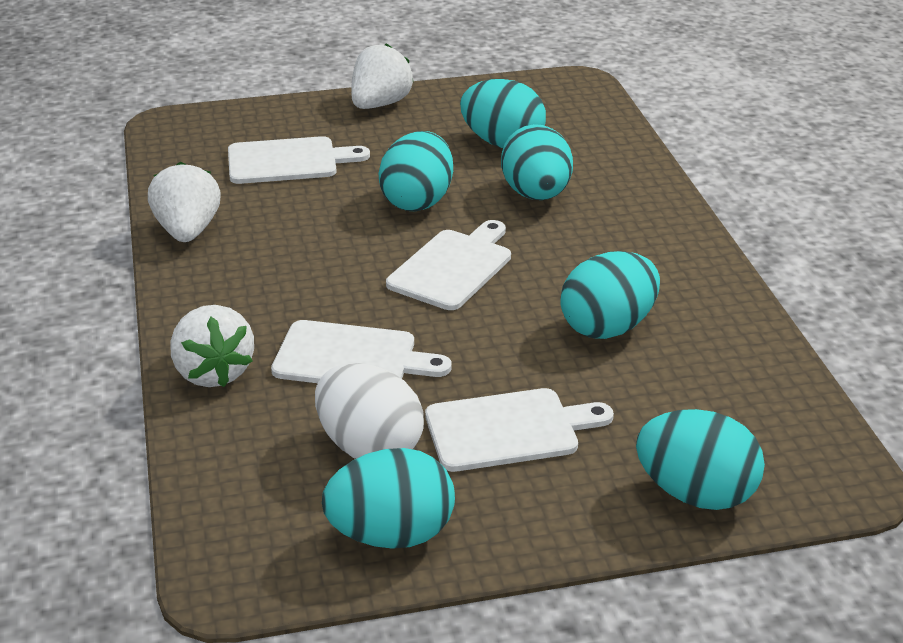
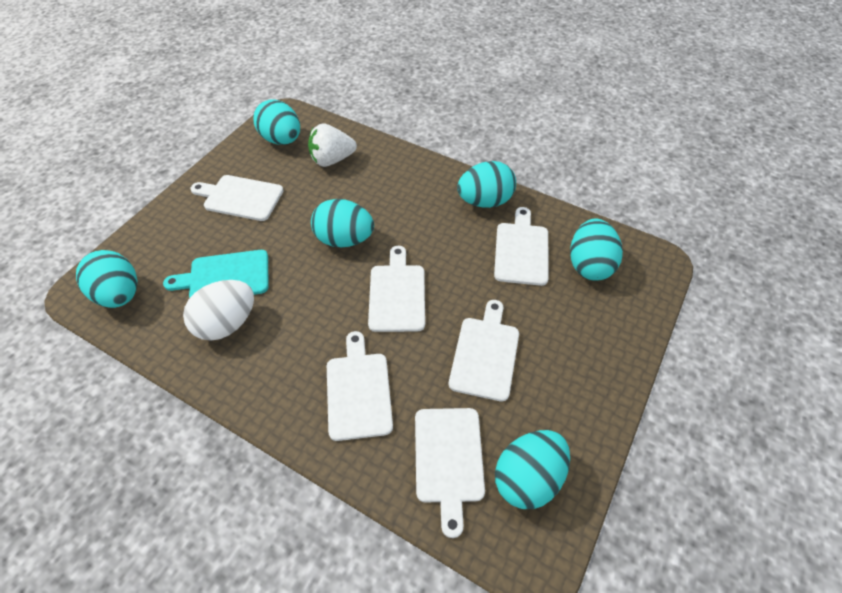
turquoise cutting board: none = 0 -> [163,250,269,298] = 1
white cutting board: [228,136,370,184] [271,320,451,383] [386,220,511,310] [425,388,614,472] = 4 -> [190,175,284,221] [327,331,393,441] [368,246,425,332] [415,408,485,538] [449,300,519,402] [494,207,549,286] = 6
white strawberry: [148,162,221,242] [170,305,254,387] [351,43,414,109] = 3 -> [308,124,357,167] = 1

